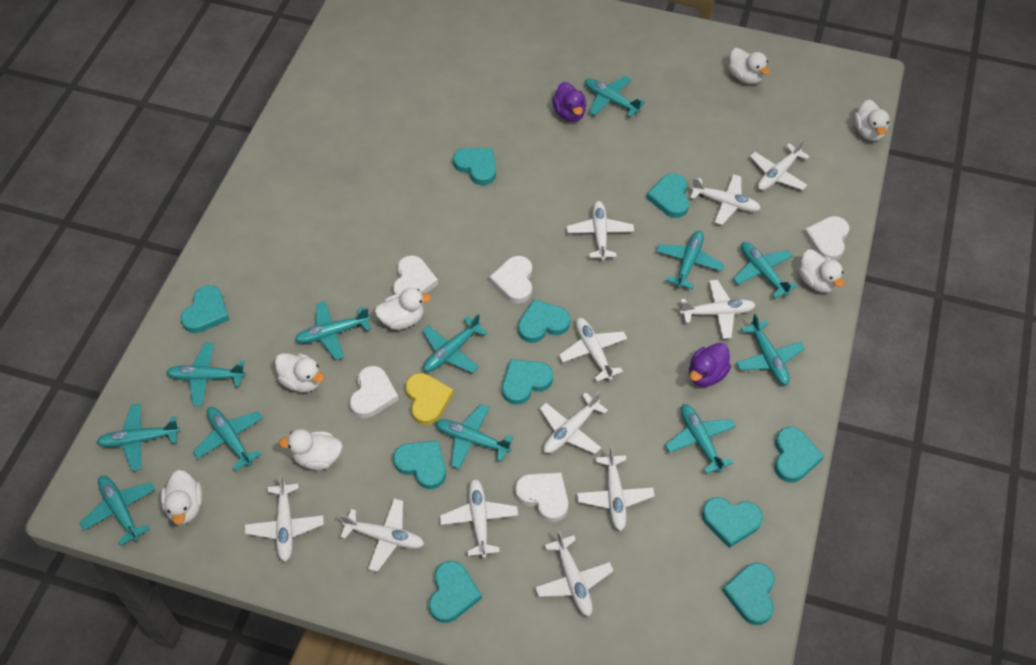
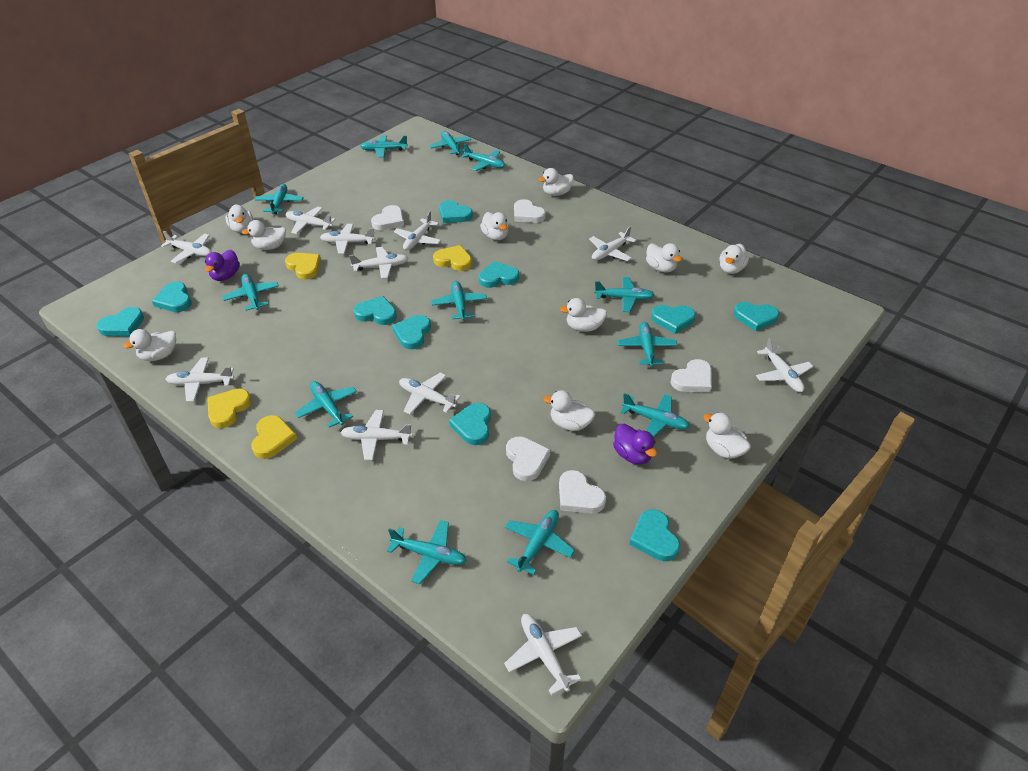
white duck: [161,470,203,525] [275,353,325,392] [279,429,343,470] [375,288,432,330] [729,48,770,84] [799,249,845,293] [854,99,889,141] = 7 -> [123,329,176,361] [225,204,253,233] [241,220,286,250] [480,212,508,240] [538,168,574,196] [543,390,595,431] [560,298,607,332] [646,243,682,272] [703,412,751,459] [719,244,749,274] = 10
yellow heart: [405,373,454,426] = 1 -> [207,389,251,428] [251,415,297,459] [285,253,321,280] [433,245,472,271] = 4

